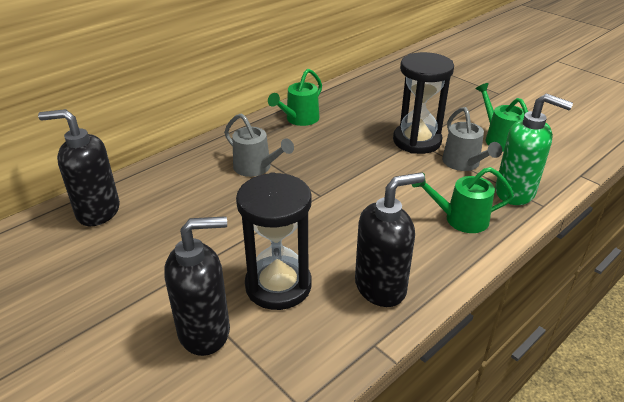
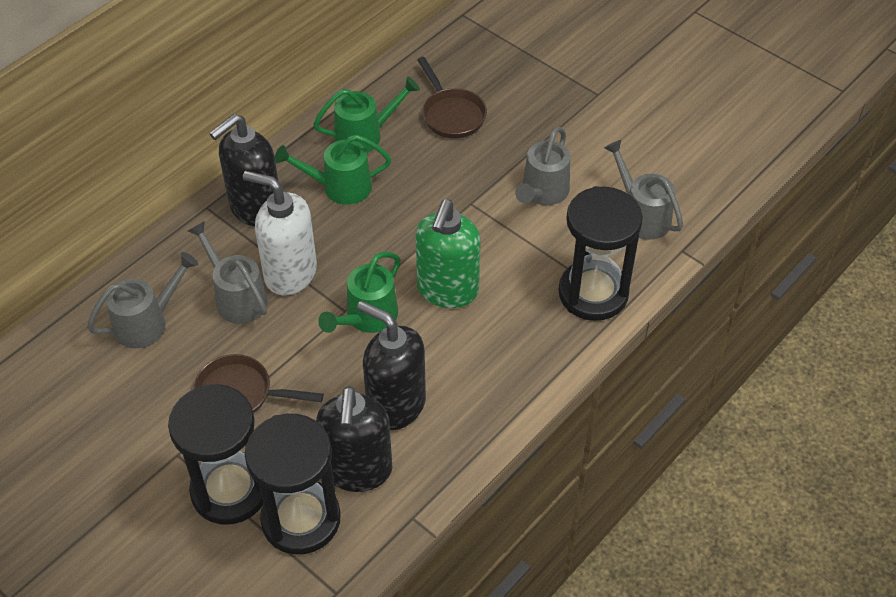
black hourglass: [236,172,312,310] [393,52,454,154] = 2 -> [168,384,263,525] [245,414,341,554] [558,186,643,321] = 3
brown pan: none = 0 -> [193,354,324,414] [417,57,487,139] = 2
grey watering can: [224,113,294,177] [442,107,502,171] = 2 -> [87,252,198,348] [188,221,268,324] [515,127,570,205] [604,140,683,240] = 4
white soap dispenser: none = 0 -> [243,171,317,295] = 1

